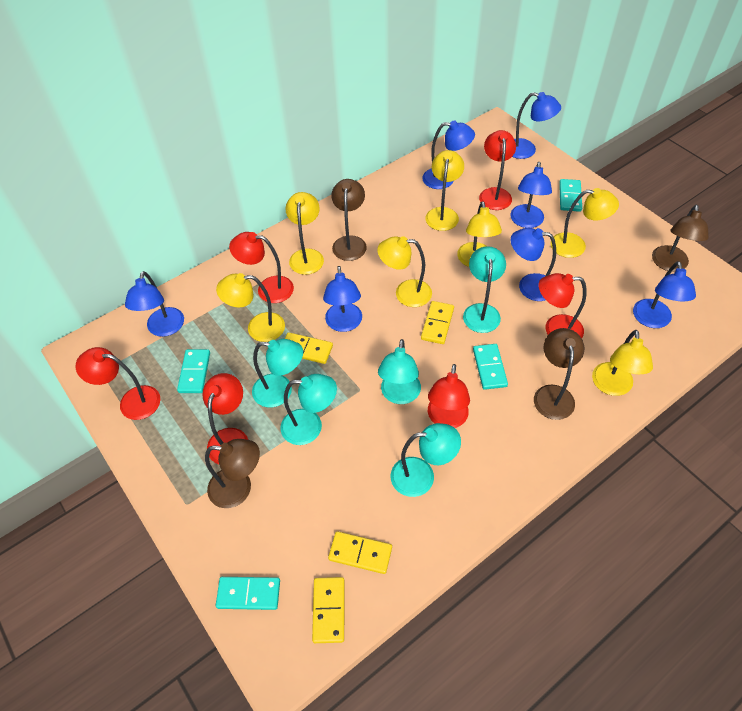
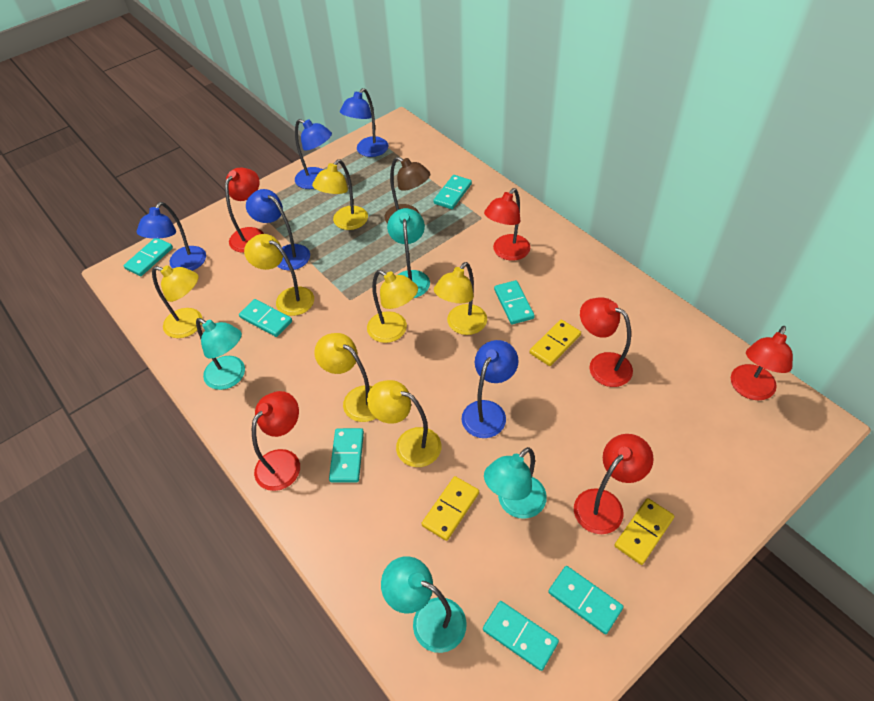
blue lamp: [125,271,184,337] [323,266,362,332] [422,120,475,189] [510,162,552,228] [511,228,556,301] [512,92,561,159] [633,261,696,328] = 7 -> [137,202,206,271] [246,189,310,270] [295,119,332,189] [340,88,388,157] [461,340,519,438] = 5
brown lamp: [205,439,260,508] [331,179,367,261] [534,328,584,420] [652,205,709,272] = 4 -> [385,157,430,224] = 1
turquoise domino: [177,349,210,393] [216,577,280,610] [473,344,508,390] [559,179,582,212] = 4 -> [124,238,173,276] [239,299,292,337] [329,428,364,482] [433,175,472,209] [483,601,559,671] [494,280,535,324] [548,566,623,634] = 7
turquoise lamp: [252,339,303,407] [280,374,337,445] [378,339,421,404] [391,423,461,497] [463,246,506,333] = 5 -> [196,318,245,390] [381,556,467,653] [387,208,430,298] [484,447,547,519] = 4
yellow domino: [285,332,333,364] [312,577,344,643] [328,531,392,574] [421,301,454,344] = 4 -> [421,476,479,541] [530,320,581,366] [615,498,675,565] = 3

